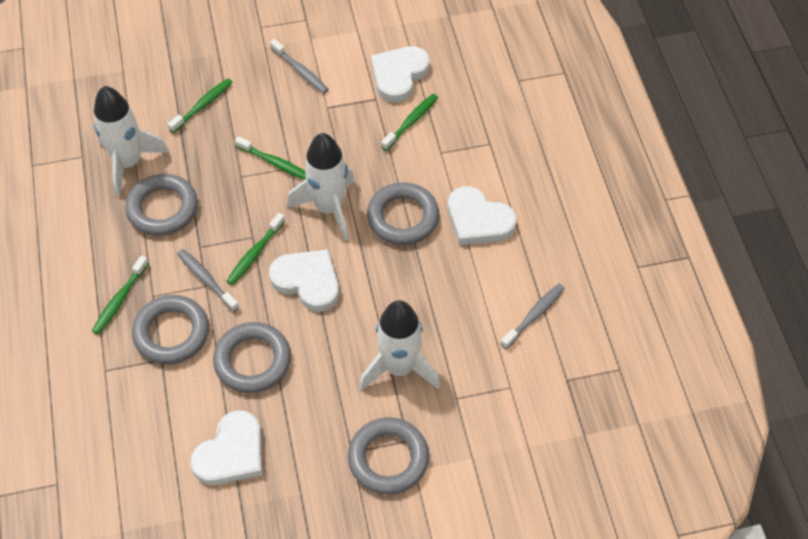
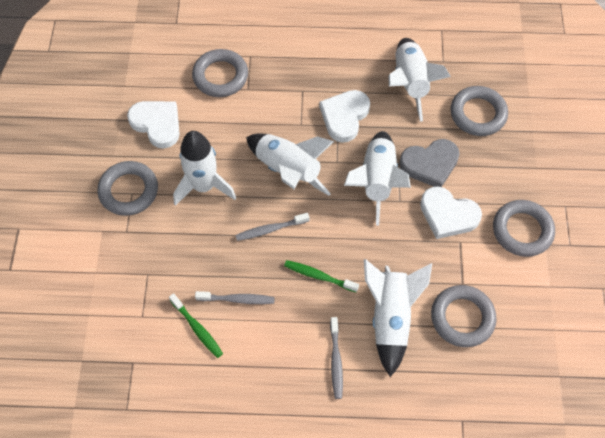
green toothbrush: [92,256,149,335] [168,79,233,133] [226,213,285,285] [235,136,306,180] [381,94,438,151] = 5 -> [169,293,223,358] [284,260,359,292] = 2
grey heart: none = 0 -> [399,139,460,187] = 1
white heart: [191,410,262,485] [269,249,339,312] [371,46,430,103] [448,186,517,245] = 4 -> [127,101,180,148] [319,90,370,143] [420,186,482,239] = 3
white rocket: [94,86,169,197] [287,133,355,241] [359,300,440,390] = 3 -> [173,131,236,206] [246,133,334,196] [344,131,411,225] [364,259,432,377] [388,38,451,122] = 5

